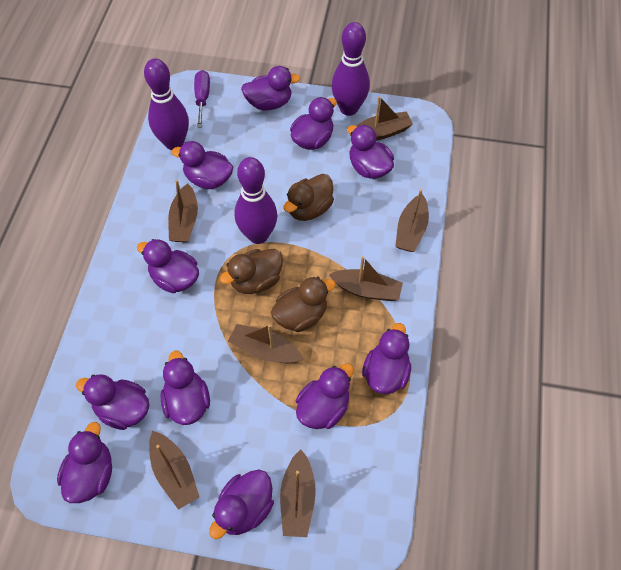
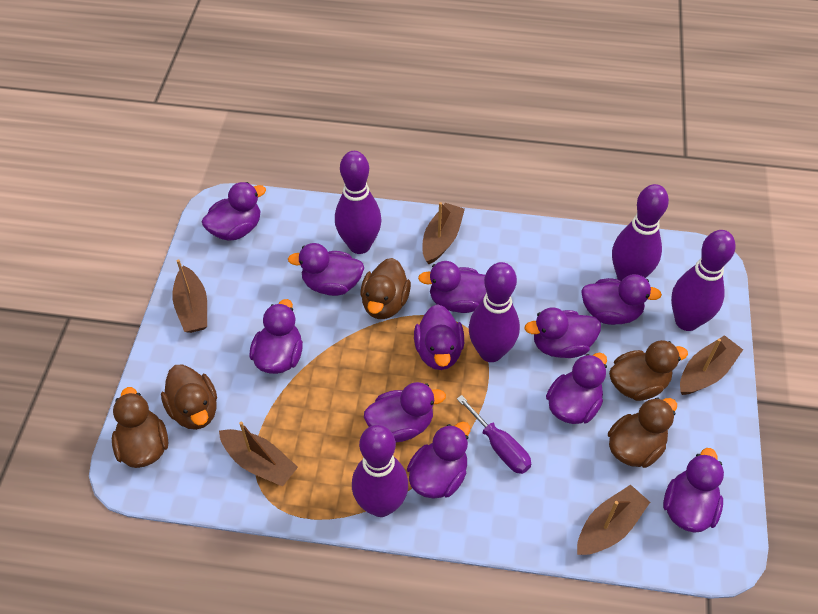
brown boat: [149,431,199,510] [168,180,198,242] [228,324,303,363] [280,449,316,537] [329,256,403,301] [356,96,413,140] [395,189,429,252] = 7 -> [172,259,207,333] [219,421,298,487] [422,202,465,264] [577,485,650,555] [680,335,743,395] = 5
brown duck: [220,249,283,294] [271,277,336,332] [284,174,334,221] = 3 -> [112,387,168,468] [161,364,217,430] [360,258,411,319] [608,397,677,468] [609,340,688,401] = 5
purple bowling pin: [144,59,189,150] [234,157,277,244] [331,22,370,116] = 3 -> [335,151,382,254] [352,425,408,517] [469,262,520,362] [612,184,669,281] [671,230,736,331] = 5

